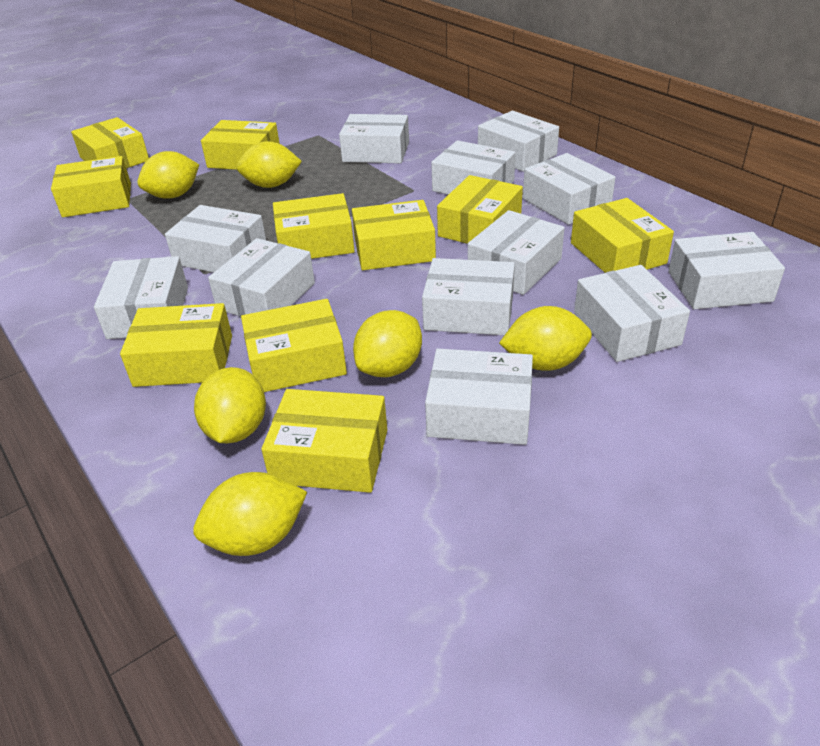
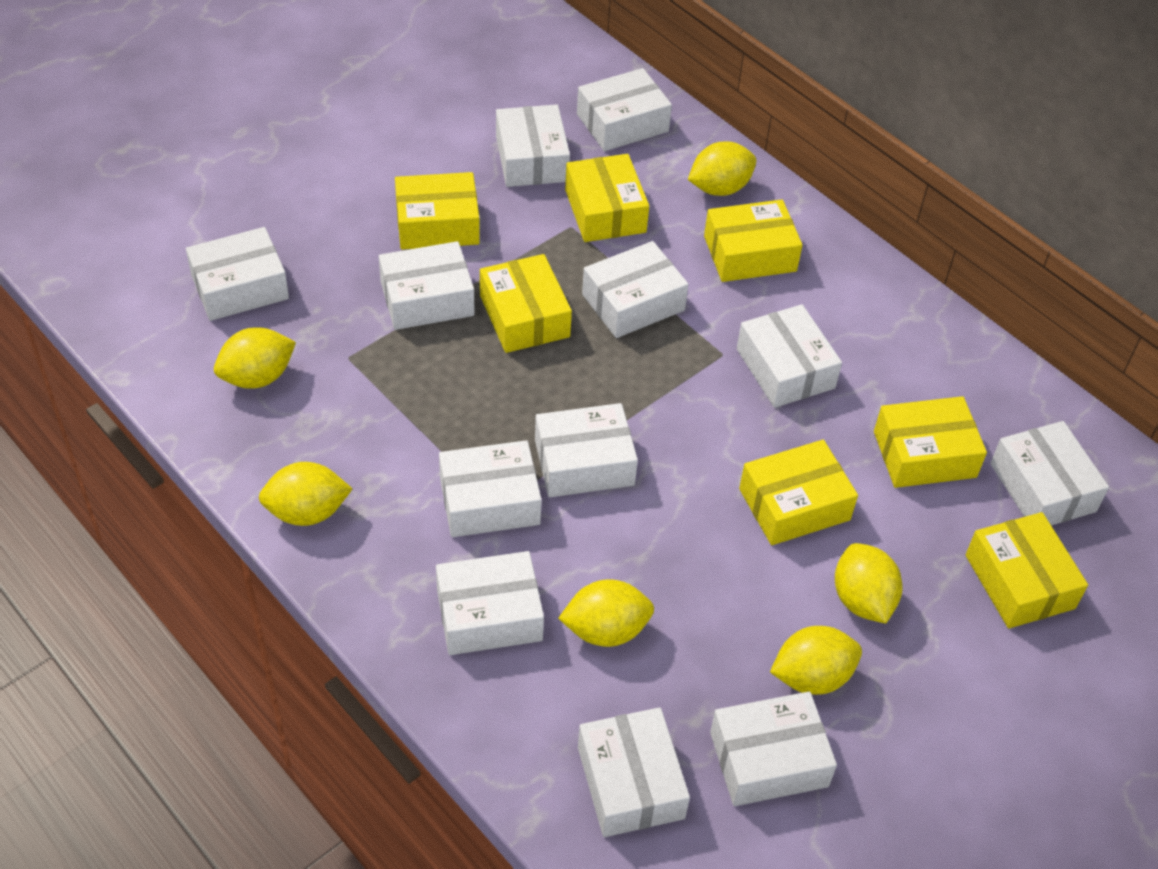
yellow box: [51,156,131,217] [71,117,149,168] [120,303,232,387] [201,120,280,170] [241,299,347,392] [261,389,387,493] [273,193,355,259] [352,200,436,270] [437,175,523,244] [571,198,674,273] = 10 -> [395,172,480,250] [480,254,572,353] [565,154,649,242] [704,199,803,282] [739,440,858,545] [874,396,987,488] [966,512,1088,628] = 7

